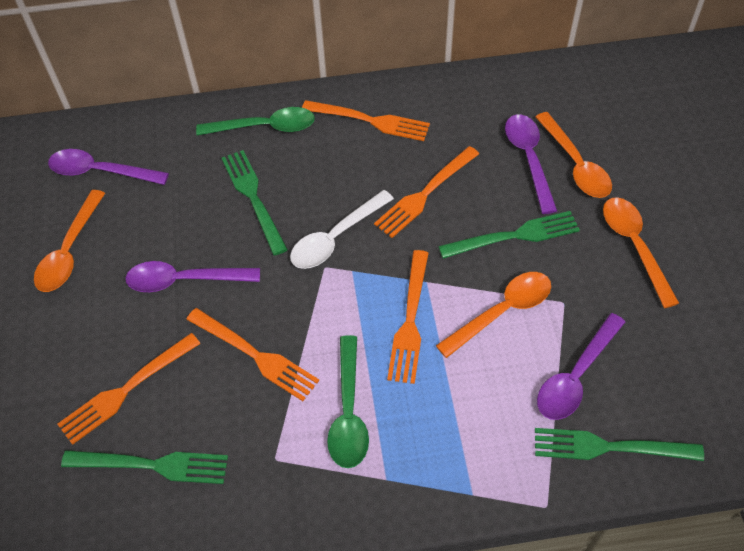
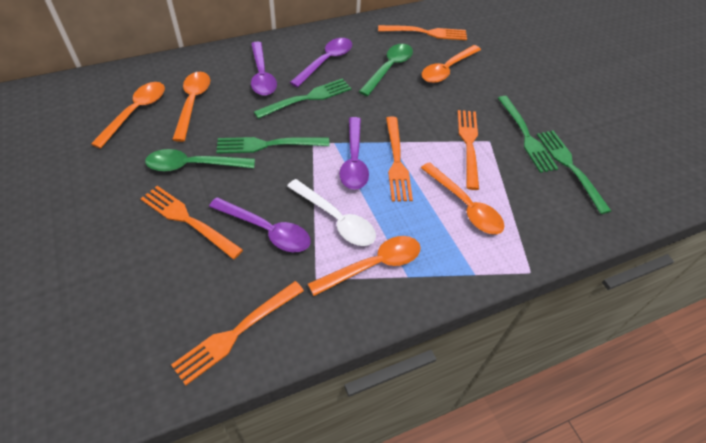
orange spoon: [34,190,105,292] [436,272,551,358] [536,112,612,198] [603,197,679,308] = 4 -> [91,82,165,149] [172,72,210,142] [308,236,420,296] [421,162,504,234] [422,45,481,83] = 5

